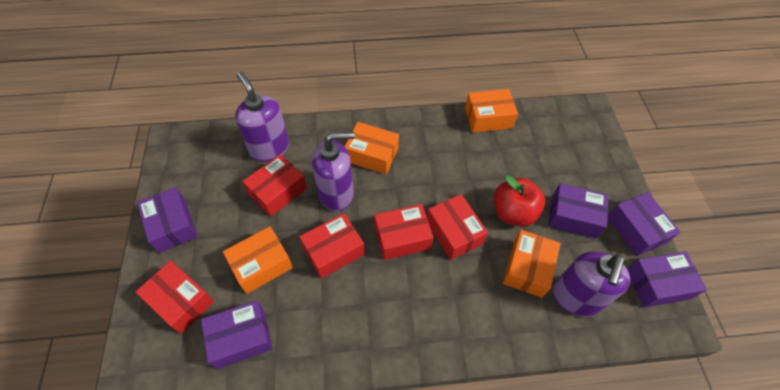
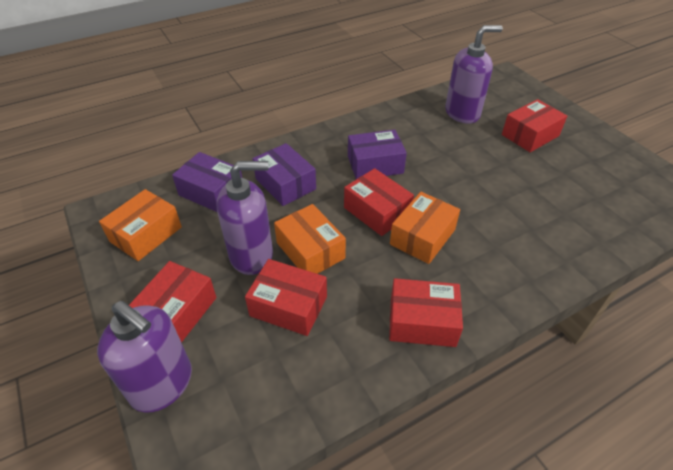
orange box: [223,226,293,294] [344,122,399,174] [465,89,518,133] [503,230,561,298] = 4 -> [99,189,182,261] [274,204,346,274] [390,192,460,264] = 3
purple box: [137,187,198,253] [201,301,273,369] [549,183,609,239] [608,192,680,256] [627,251,707,308] = 5 -> [172,152,242,212] [253,143,316,206] [348,130,407,179] = 3
red apple: [494,175,545,227] = 1 -> none = 0

